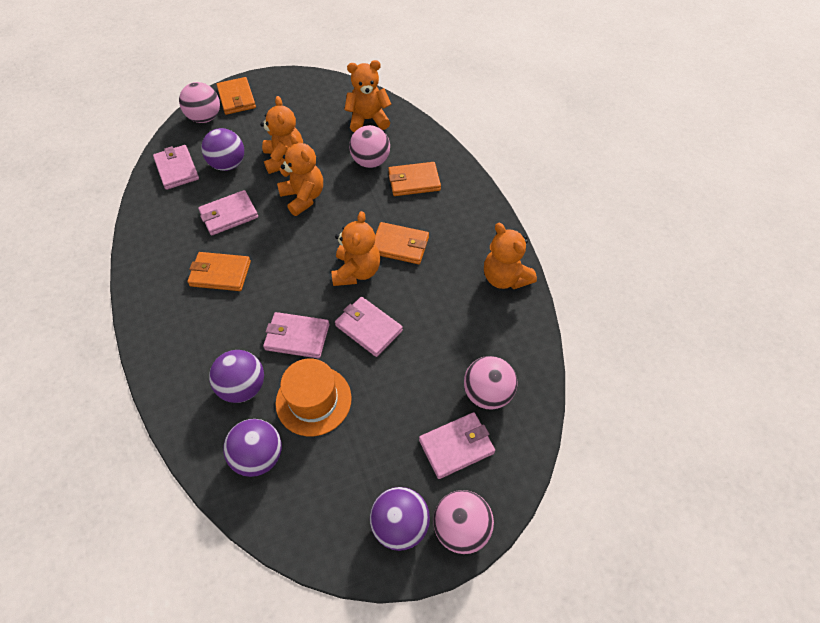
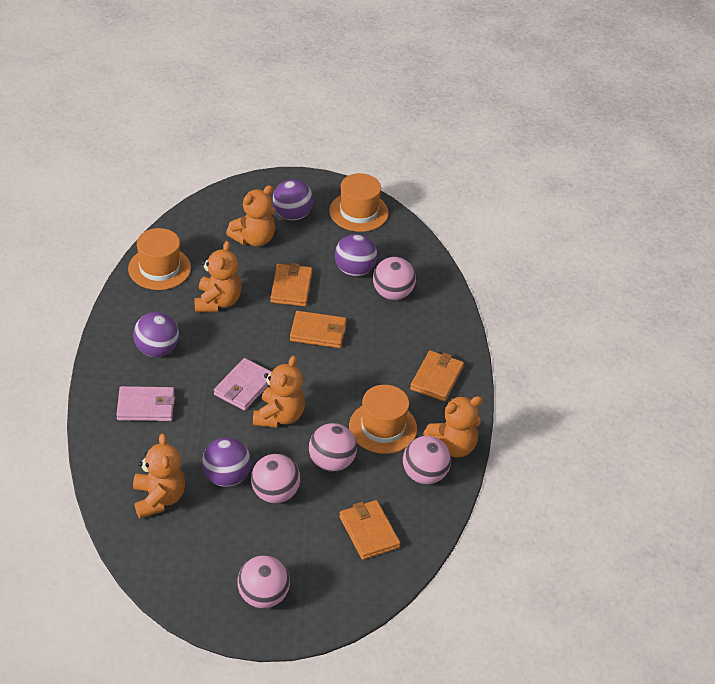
orange hat: [276,358,352,436] = 1 -> [128,228,191,290] [329,173,389,232] [349,385,417,454] = 3
pink ball: [179,82,220,123] [349,125,390,168] [433,490,494,554] [464,356,517,410] = 4 -> [237,555,290,608] [251,454,300,503] [309,423,357,472] [373,257,416,300] [403,436,451,484] = 5
pink wallet: [153,145,199,190] [198,190,258,236] [263,312,330,358] [335,297,403,357] [419,412,495,479] = 5 -> [117,386,175,421] [214,358,272,411] = 2

